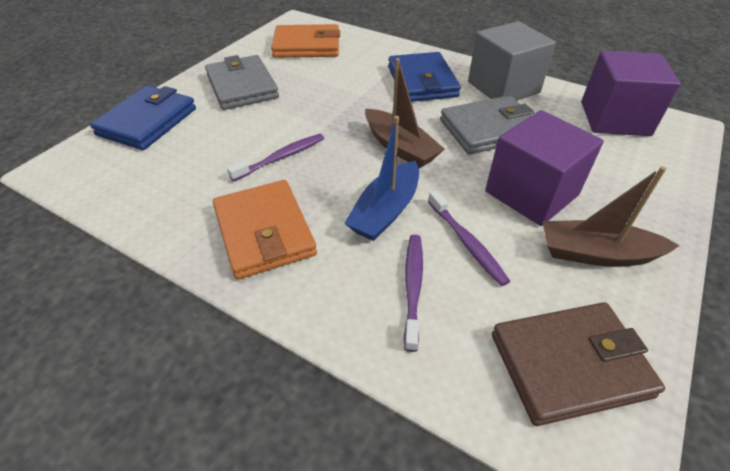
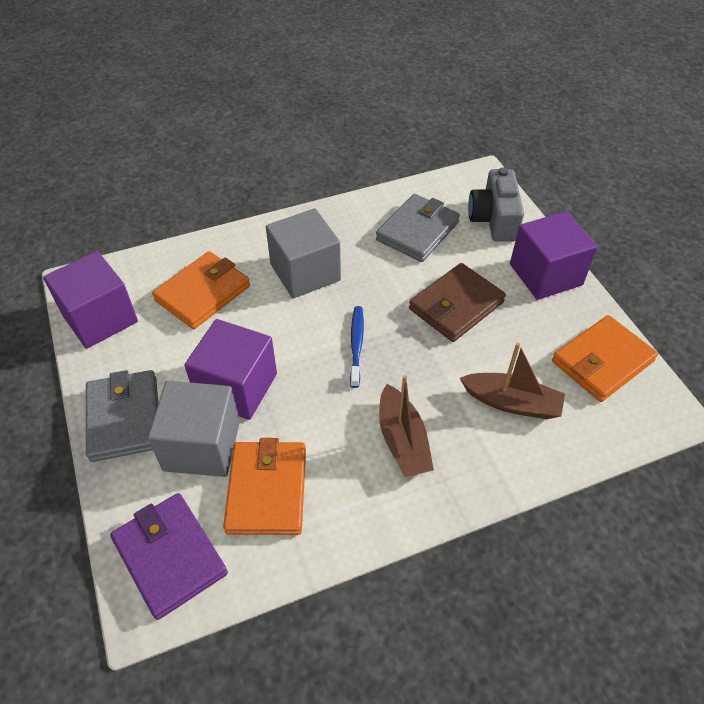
blue boat: [344,116,419,241] = 1 -> none = 0
blue toothbrush: none = 0 -> [350,306,364,388] = 1
blue wallet: [90,85,196,150] [388,52,461,102] = 2 -> none = 0
grey camera: none = 0 -> [468,167,524,242] = 1
grey cube: [468,21,556,101] = 1 -> [148,381,240,477] [266,208,341,298] = 2
orange wallet: [213,180,317,279] [271,24,340,58] = 2 -> [152,251,250,329] [223,438,306,535] [552,315,658,402] = 3
purple cube: [485,110,604,226] [581,51,681,136] = 2 -> [43,251,138,349] [184,319,277,420] [510,211,598,300] = 3
purple toothbrush: [227,134,324,181] [404,235,423,352] [428,190,510,286] = 3 -> none = 0
purple wallet: none = 0 -> [110,493,228,620] = 1

